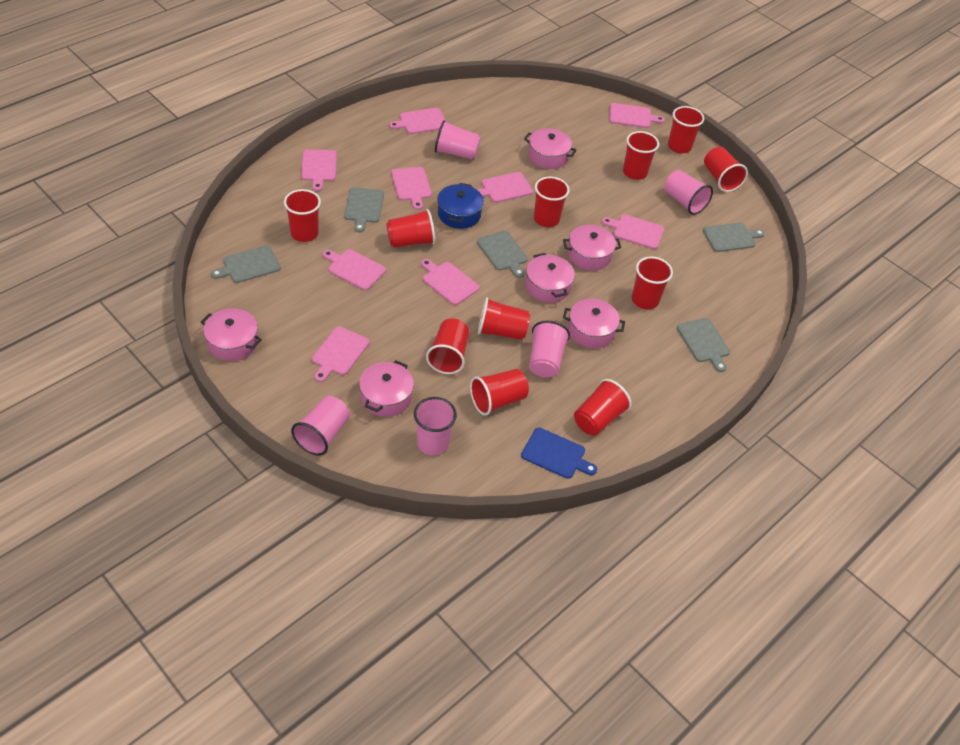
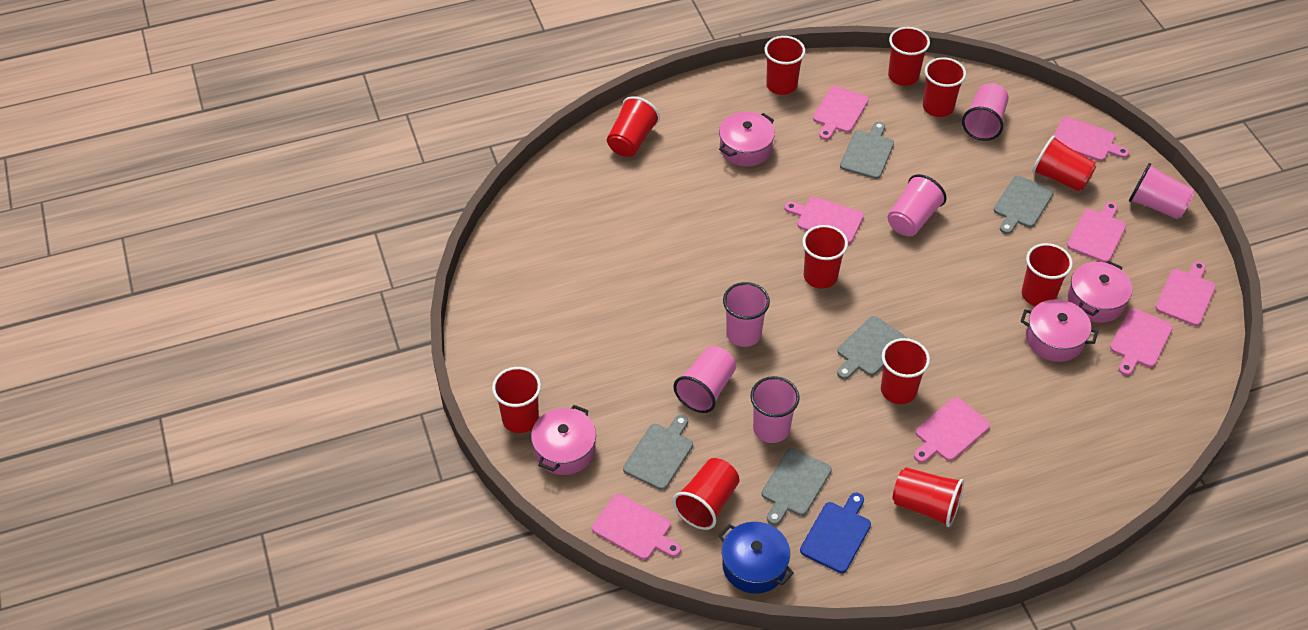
pink cup: [291,396,350,456] [414,397,457,456] [435,120,481,159] [529,321,570,378] [664,170,713,215] = 5 -> [673,346,736,413] [723,282,770,347] [750,376,800,443] [887,174,947,236] [962,83,1009,141] [1129,163,1194,219] = 6
pink cutting board: [301,149,337,191] [312,326,370,382] [323,249,386,290] [389,108,446,134] [391,167,432,210] [421,259,480,305] [477,172,533,203] [602,214,664,249] [609,103,665,128] = 9 -> [592,494,681,560] [784,197,864,244] [813,85,869,140] [914,397,990,463] [1053,117,1129,161] [1067,202,1126,263] [1110,308,1173,376] [1156,261,1216,326] = 8
pink pot: [201,308,262,361] [359,360,414,417] [524,128,577,169] [525,253,575,303] [563,225,621,271] [563,299,625,349] = 6 -> [531,405,596,475] [719,112,775,167] [1021,299,1098,362] [1068,261,1132,323] = 4

